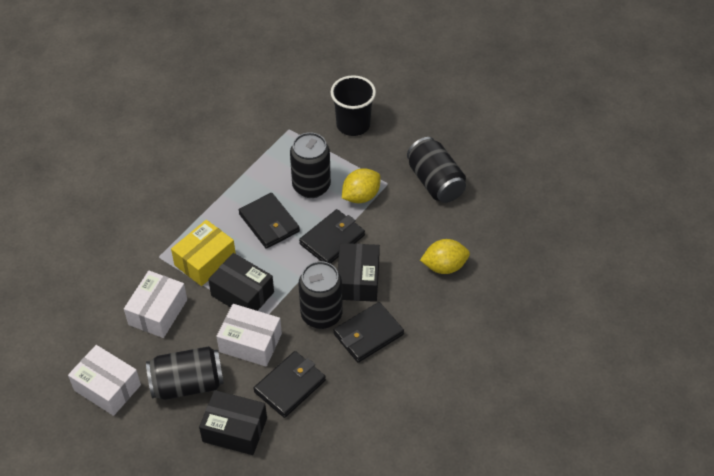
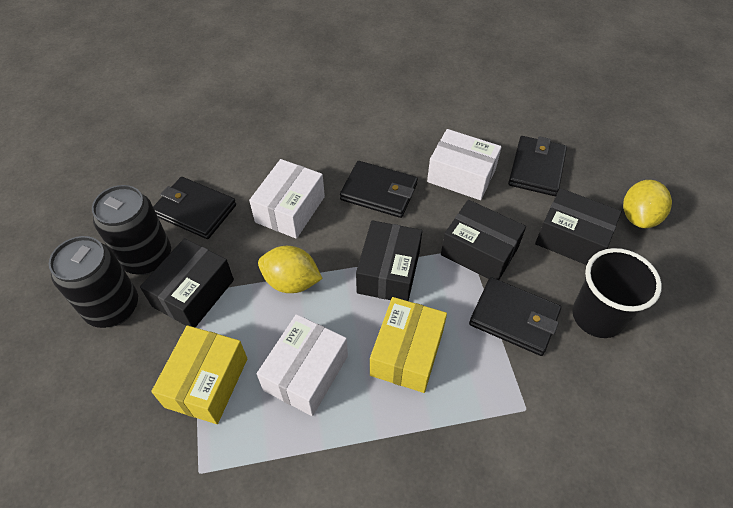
black box: [199,390,267,455] [208,253,274,311] [338,243,380,302] = 3 -> [140,238,234,327] [356,220,422,301] [441,200,526,280] [535,188,621,265] = 4
black can: [146,346,224,400] [290,132,331,198] [299,261,343,329] [407,137,466,203] = 4 -> [49,236,138,328] [92,185,171,275] = 2
yellow box: [171,220,236,286] = 1 -> [151,325,247,424] [370,297,447,393] = 2

